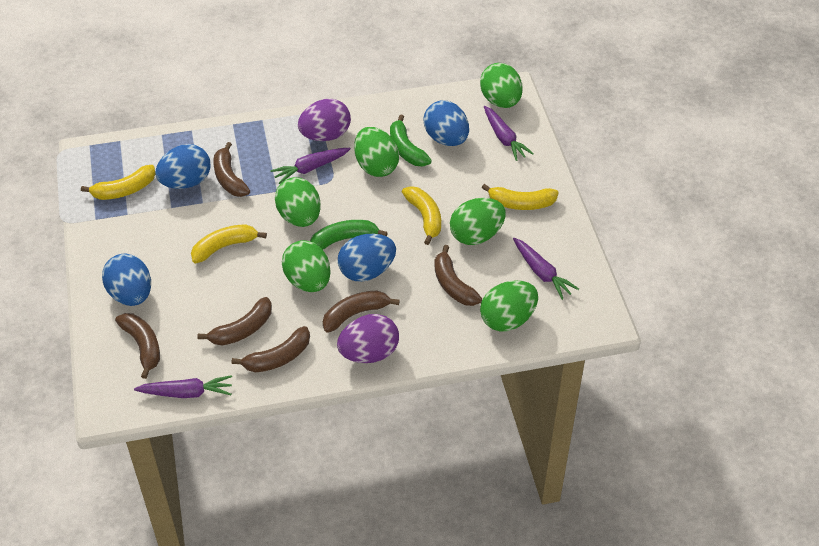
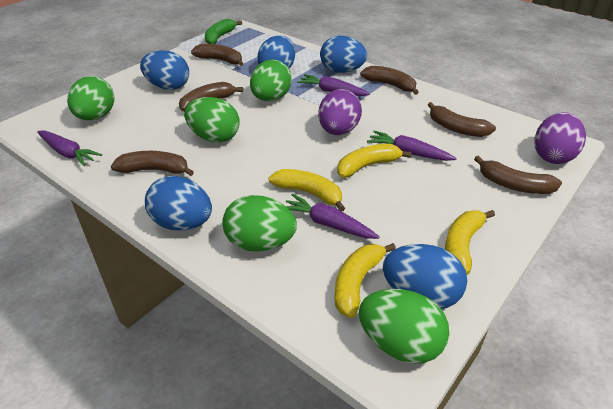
blue egg: [102,254,151,306] [155,144,211,189] [338,234,396,282] [423,101,469,146] = 4 -> [140,50,189,90] [145,176,212,231] [257,35,295,69] [320,36,367,73] [383,244,467,309] = 5
green banana: [310,220,388,250] [390,114,432,167] = 2 -> [205,19,242,44] = 1
green egg: [275,177,321,227] [282,240,331,292] [354,127,399,177] [450,198,506,245] [480,63,523,108] [480,281,538,332] = 6 -> [67,76,115,121] [184,97,240,143] [222,195,297,252] [250,60,292,101] [359,289,449,364] = 5

